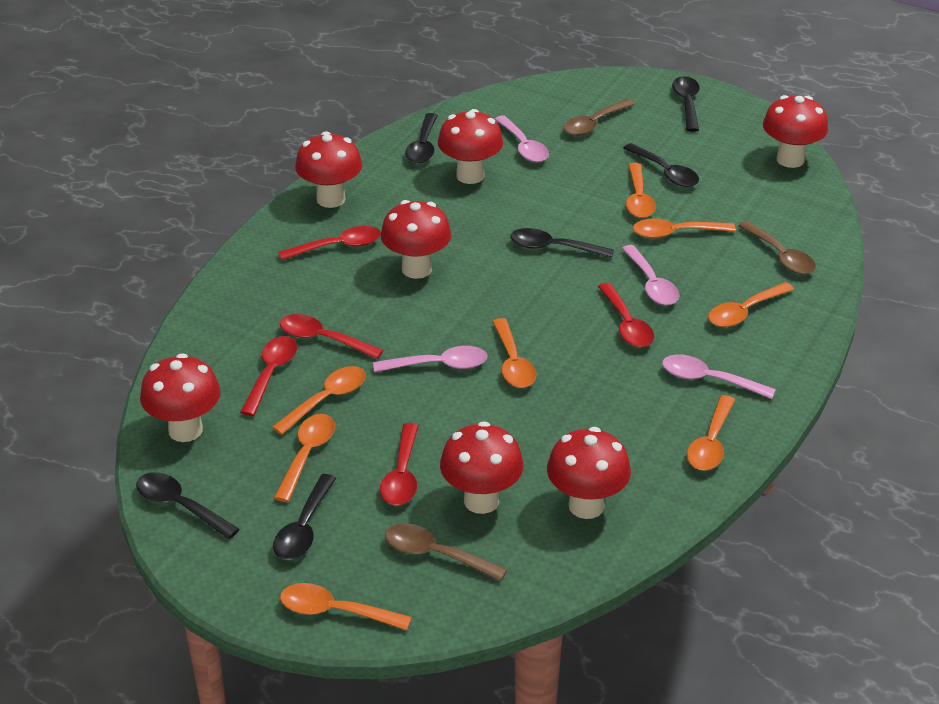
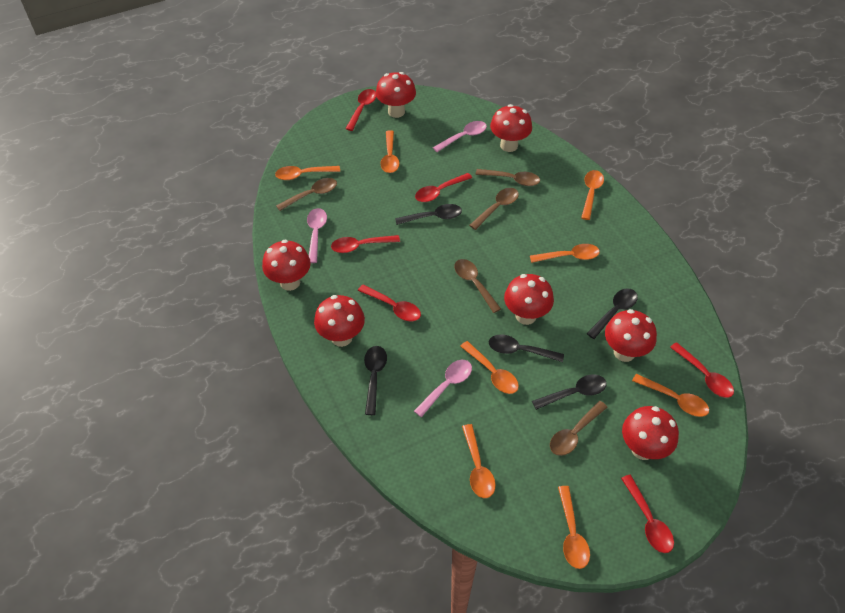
black spoon: [136,472,239,539] [273,474,336,560] [405,113,438,163] [510,228,614,258] [623,143,699,187] [672,76,700,132] = 6 -> [364,346,387,415] [395,204,462,225] [489,334,564,362] [532,374,607,410] [586,288,638,339] = 5
brown spoon: [385,523,507,581] [563,99,635,136] [738,221,816,274] = 3 -> [276,178,337,211] [454,259,501,313] [469,188,519,230] [475,169,540,186] [550,401,607,456] = 5
pink spoon: [373,346,488,372] [495,115,549,162] [622,245,679,305] [662,354,776,399] = 4 -> [307,208,327,263] [414,360,472,417] [433,121,487,152] = 3
red spoon: [240,336,297,416] [278,226,381,260] [280,314,383,359] [380,423,419,505] [598,283,654,347] = 5 -> [331,235,400,253] [345,89,376,131] [358,284,421,321] [415,173,472,202] [621,475,674,553] [670,342,734,398] = 6

